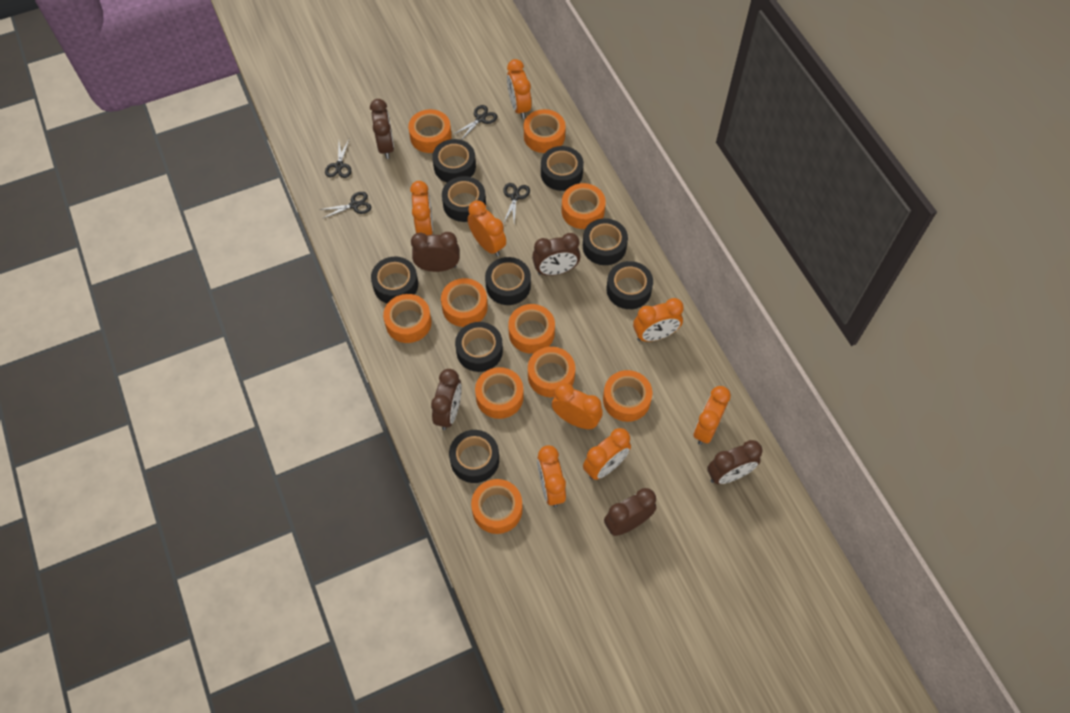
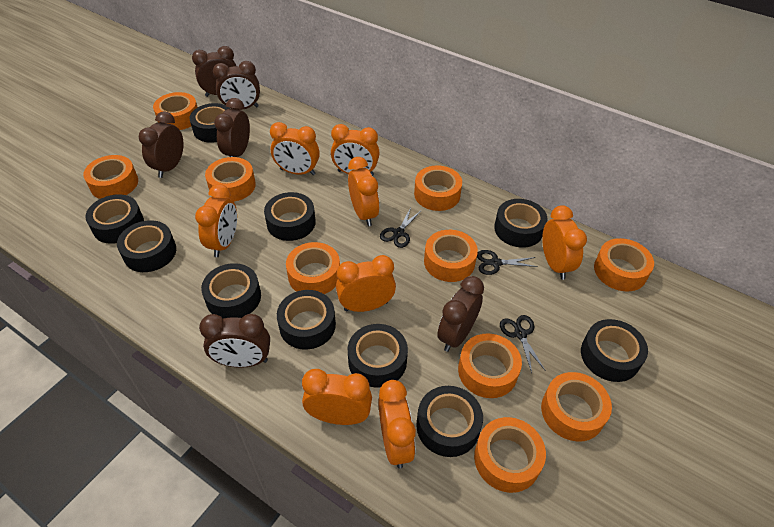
black scissors: [319,192,372,219] [325,140,351,178] [454,105,498,140] [503,183,530,224] = 4 -> [380,207,422,248] [477,250,538,275] [500,315,546,373] = 3
black tape: [371,257,418,303] [432,139,476,182] [442,176,486,222] [449,430,499,483] [455,322,503,372] [485,257,531,305] [541,146,584,191] [583,218,628,265] [607,261,653,309] = 9 -> [85,194,144,244] [117,220,176,272] [189,103,231,143] [201,263,261,319] [264,192,316,241] [277,290,336,350] [348,324,408,388] [416,386,483,457] [494,199,547,248] [581,319,648,382] = 10

